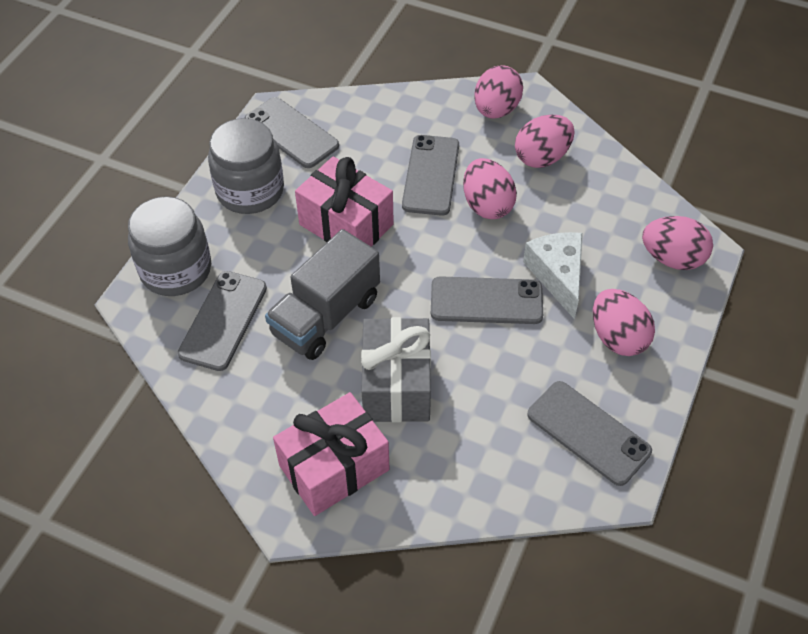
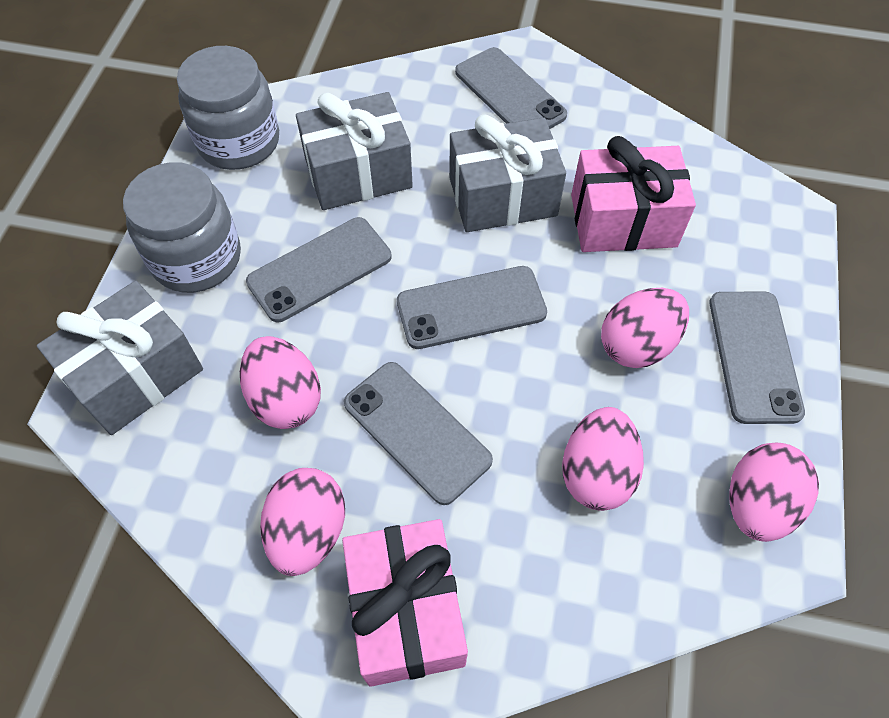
grey gift: [361,317,431,422] = 1 -> [37,281,203,435] [296,92,413,210] [449,114,566,232] = 3
grey truck: [265,229,380,360] = 1 -> none = 0
white cheese: [523,232,583,319] = 1 -> none = 0

